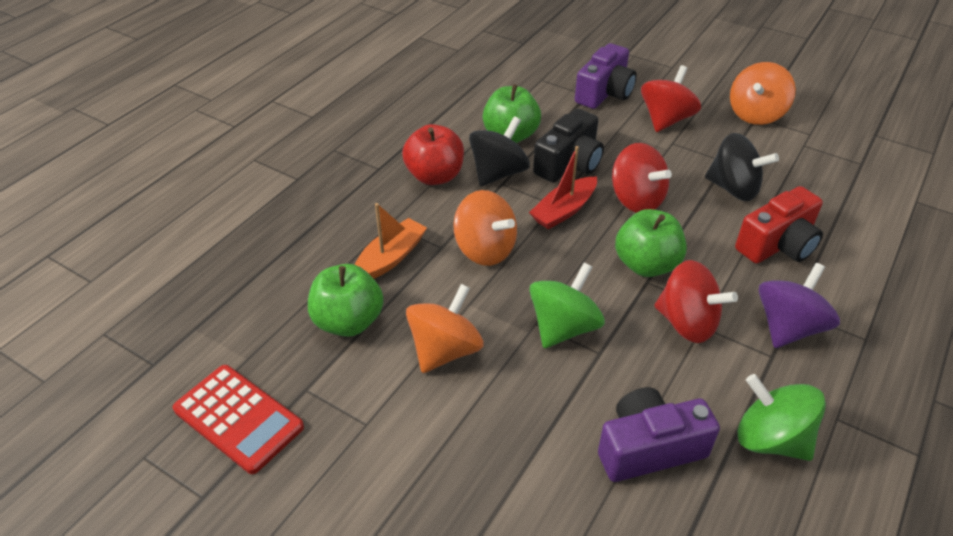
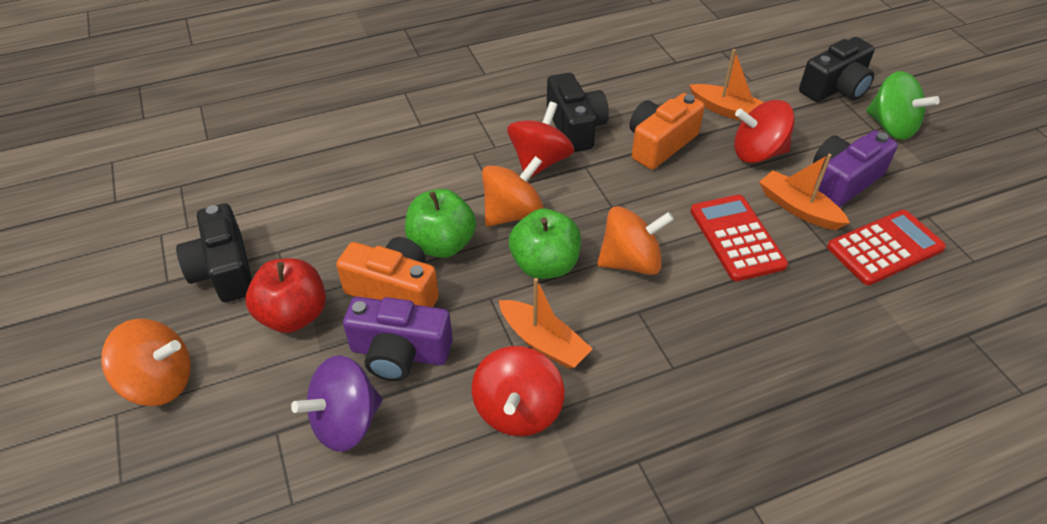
black camera: [533,109,604,183] = 1 -> [176,203,252,302] [547,73,609,152] [799,37,875,102] = 3
black spinning top: [469,116,530,186] [705,133,779,201] = 2 -> none = 0
green apple: [308,264,384,337] [483,84,541,143] [615,209,687,277] = 3 -> [405,189,476,258] [509,209,581,279] = 2
green spinning top: [529,263,605,348] [737,374,826,461] = 2 -> [866,71,940,140] = 1
orange boat: [354,203,427,279] = 1 -> [499,278,593,369] [689,49,764,121] [759,154,850,230] = 3
orange camera: none = 0 -> [336,237,439,307] [630,93,705,170] = 2
red boat: [529,146,597,230] = 1 -> none = 0
red calculator: [172,365,304,474] = 1 -> [690,195,788,281] [827,210,946,285] = 2
red camera: [735,186,823,263] = 1 -> none = 0

